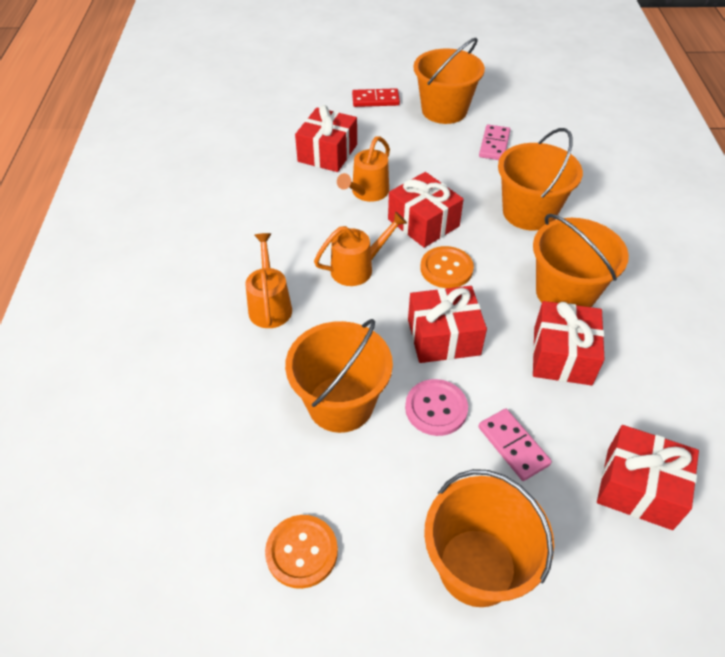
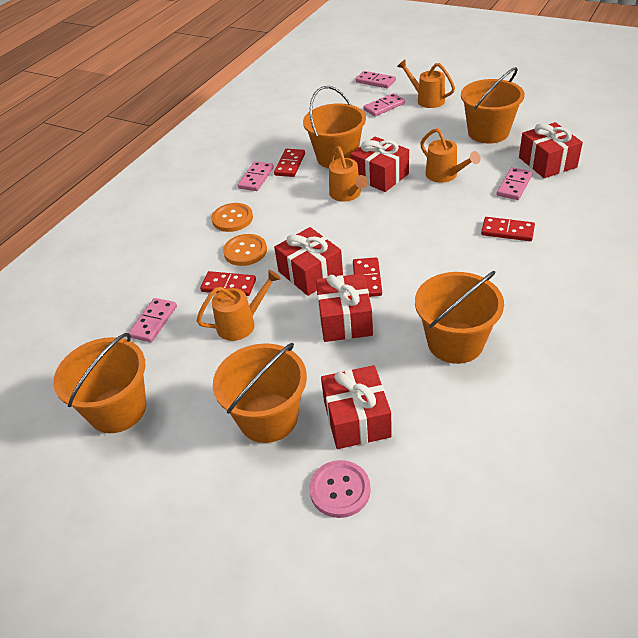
orange watering can: [245,233,292,328] [314,211,407,286] [337,136,390,202] = 3 -> [196,270,281,341] [329,146,368,202] [397,59,455,108] [420,128,481,183] = 4
pink domino: [478,409,552,481] [479,124,510,160] = 2 -> [128,298,177,342] [238,161,274,191] [356,71,396,88] [363,93,405,116] [497,167,533,200] = 5
red domino: [352,88,400,107] = 1 -> [200,271,256,296] [274,149,305,177] [353,257,382,297] [481,217,535,241] = 4

